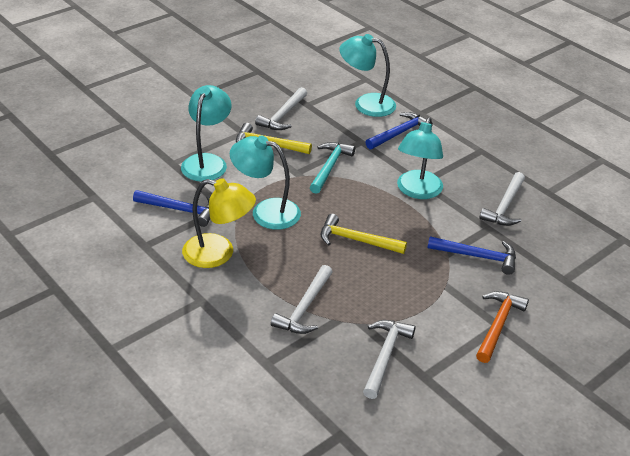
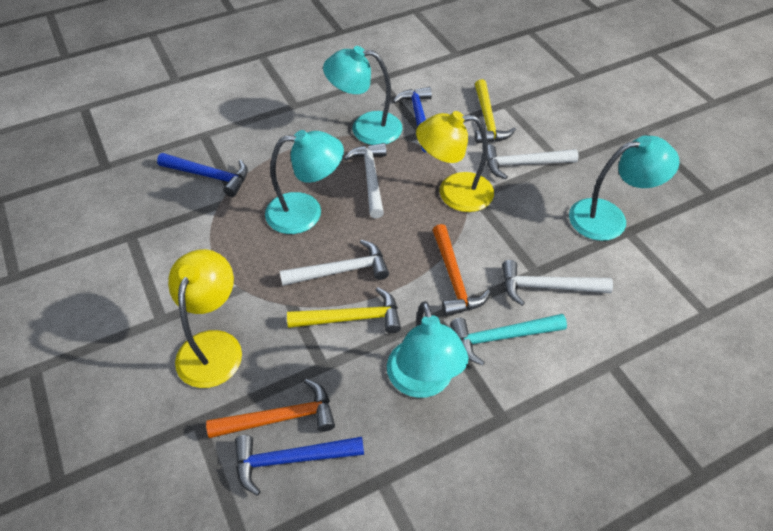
orange hammer: [476,291,529,363] = 1 -> [206,379,335,438] [433,224,490,316] = 2
yellow lamp: [182,178,256,268] = 1 -> [168,249,242,388] [416,111,494,212] = 2

